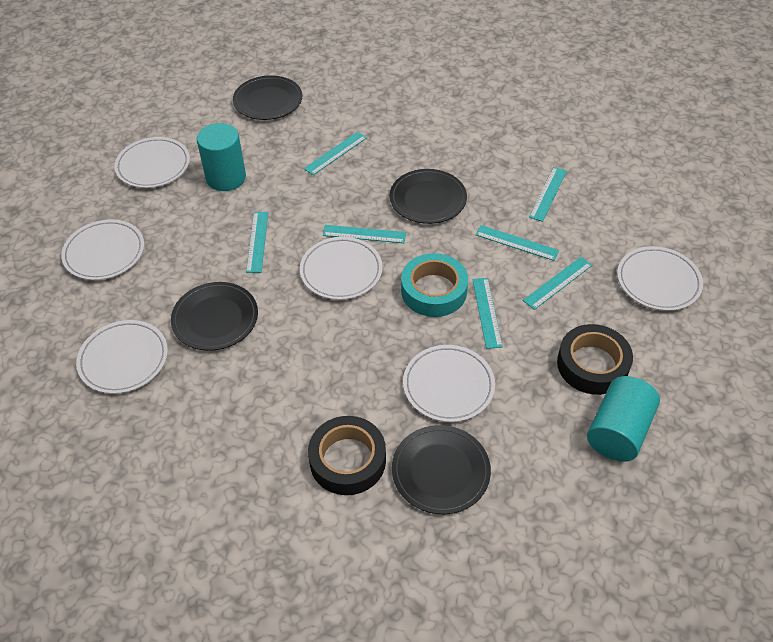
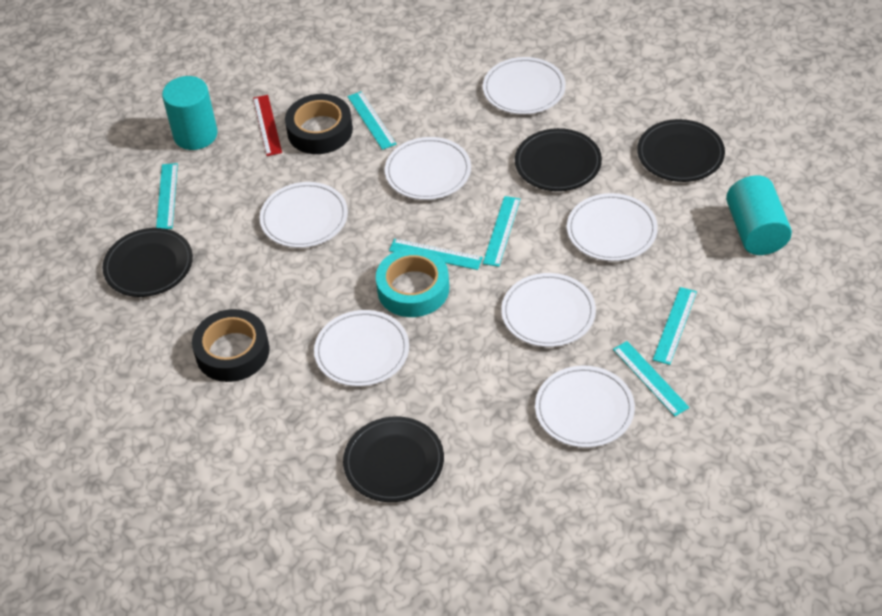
red ruler: none = 0 -> [253,95,282,156] = 1
turquoise ruler: [246,212,268,273] [304,132,367,175] [323,225,406,243] [472,278,503,349] [475,225,559,261] [523,257,592,310] [529,167,567,222] = 7 -> [156,163,178,229] [347,91,396,150] [389,239,483,270] [483,196,520,267] [613,341,689,416] [653,287,697,365] = 6
white plate: [61,219,144,280] [76,320,168,394] [114,137,190,188] [300,237,383,300] [403,345,495,422] [617,246,703,311] = 6 -> [260,182,348,248] [314,310,409,387] [385,137,471,200] [483,57,566,115] [501,273,596,347] [535,366,635,448] [567,193,658,261] = 7

